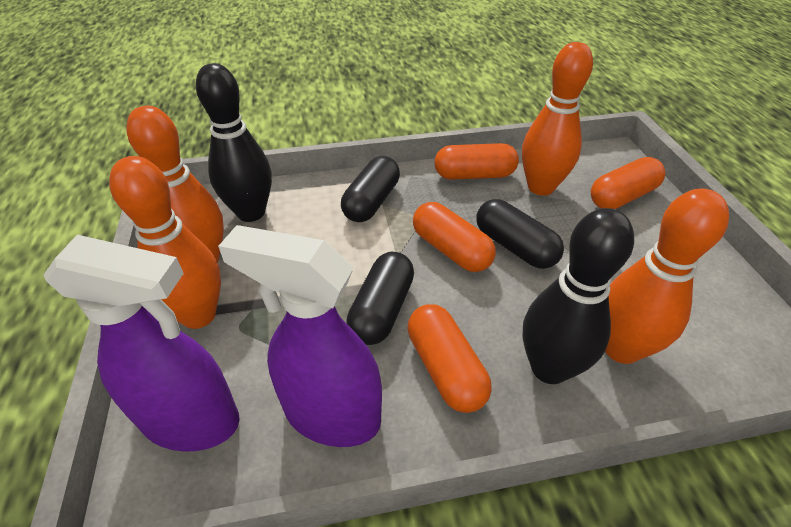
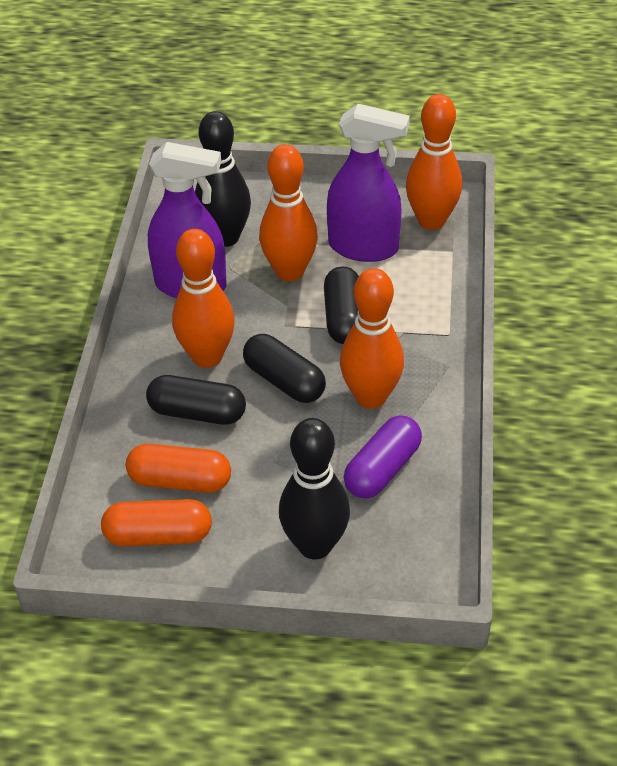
orange capsule: [408,304,492,413] [413,202,496,272] [435,143,519,180] [591,157,665,209] = 4 -> [101,499,212,546] [126,444,231,493] = 2
purple capsule: none = 0 -> [344,415,422,499] = 1

